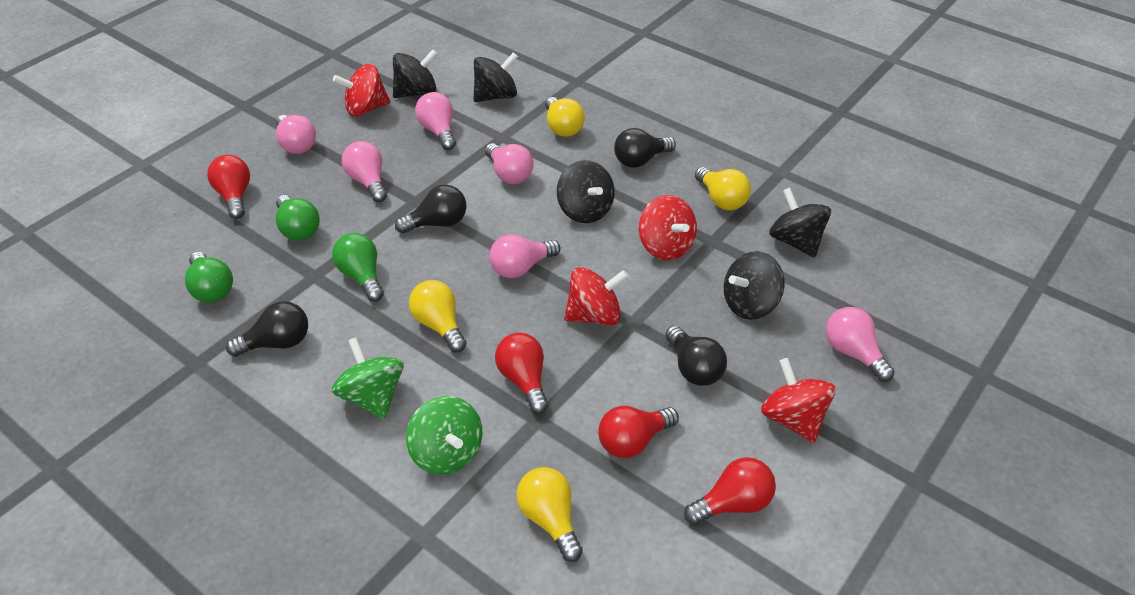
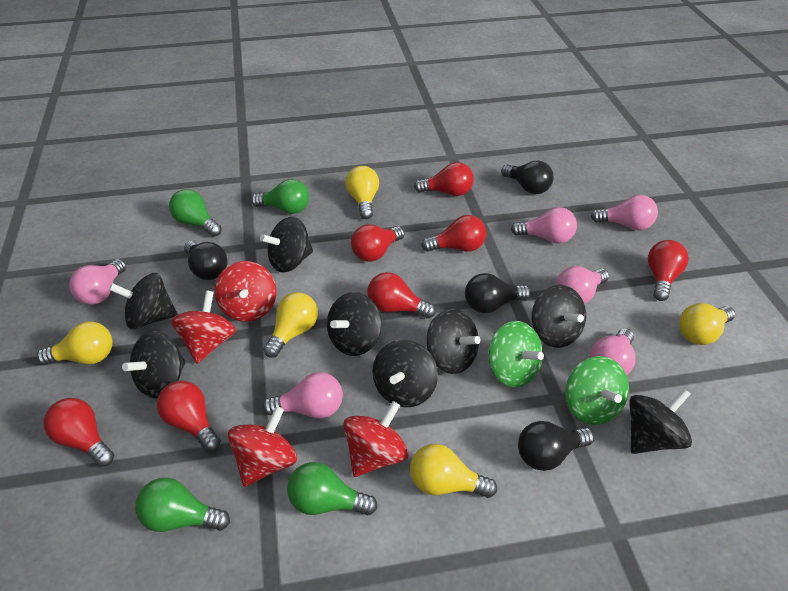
black spinning top: [393,49,437,98] [473,52,518,102] [557,160,615,223] [724,251,785,320] [769,187,831,258] = 5 -> [109,273,178,329] [122,331,186,398] [260,217,313,272] [327,292,382,356] [372,340,438,407] [426,309,481,374] [532,285,586,348] [629,388,692,454] = 8
green light bulb: [185,252,233,303] [276,195,320,241] [332,233,384,302] = 3 -> [135,478,230,532] [169,189,222,237] [251,179,309,214] [287,462,378,515] = 4
red light bulb: [207,155,250,219] [495,333,548,414] [598,406,679,458] [684,457,776,525] = 4 -> [44,398,114,467] [157,381,221,452] [351,224,404,262] [367,272,436,319] [414,162,474,196] [421,215,486,252] [648,240,689,301] = 7
yellow light bulb: [409,280,467,352] [516,467,583,562] [545,97,585,137] [695,167,751,210] = 4 -> [36,321,113,365] [263,292,318,358] [345,166,379,219] [410,444,497,498] [679,303,735,345] = 5

